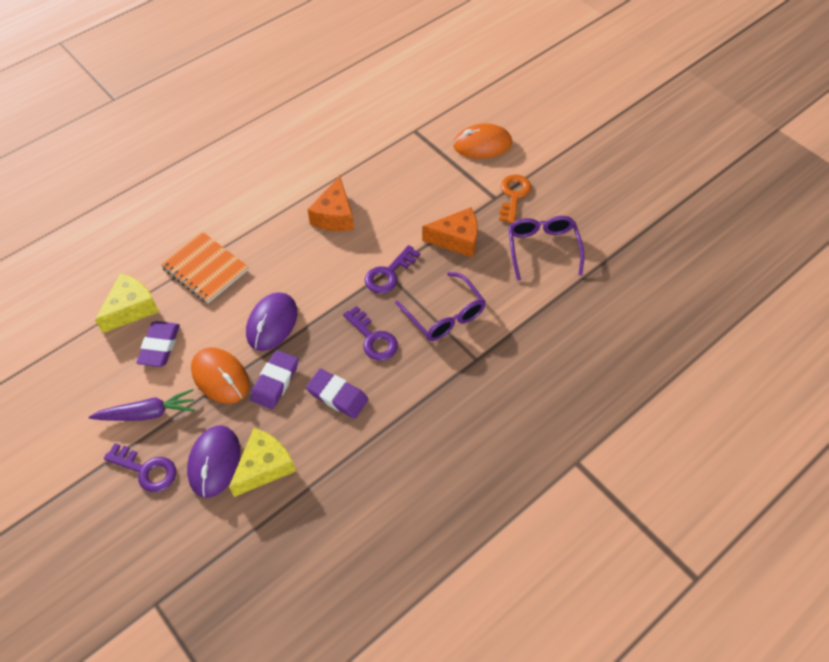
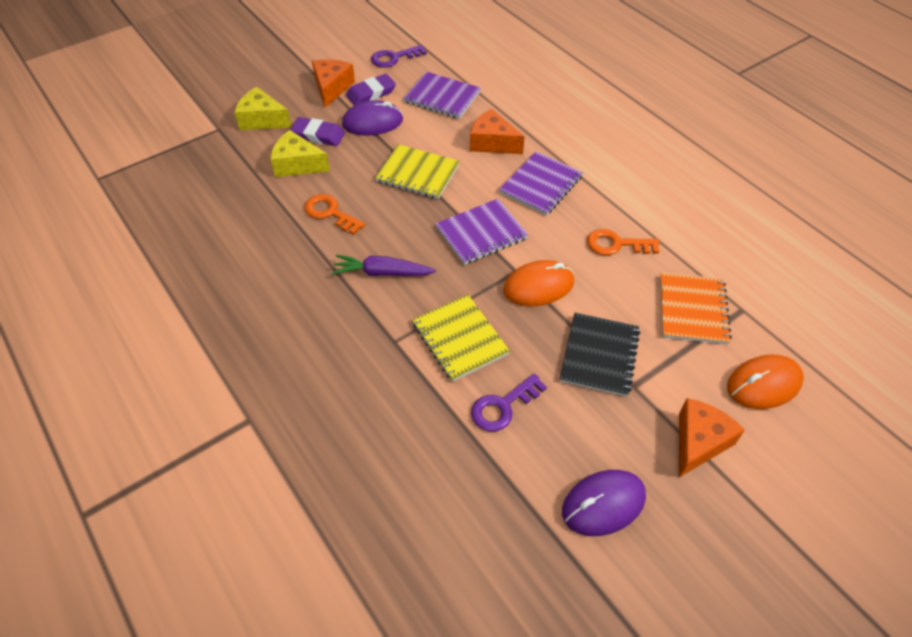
black notebook: none = 0 -> [560,313,640,397] = 1
orange cheese: [307,176,354,231] [422,207,478,258] = 2 -> [312,59,355,107] [470,108,525,154] [679,398,745,477] = 3
orange key: [499,175,531,223] = 1 -> [304,194,365,235] [587,229,660,255] = 2
purple eraser: [136,321,180,367] [250,350,298,409] [306,369,369,419] = 3 -> [290,117,345,146] [346,74,396,105] = 2
purple glasses: [395,272,486,341] [508,216,584,281] = 2 -> none = 0
purple key: [104,443,176,492] [343,306,398,361] [365,245,420,294] = 3 -> [371,45,427,68] [471,373,547,432] = 2
purple notebook: none = 0 -> [403,72,481,119] [435,199,528,265] [499,151,583,215] = 3
yellow notebook: none = 0 -> [375,144,460,199] [412,295,510,382] = 2

